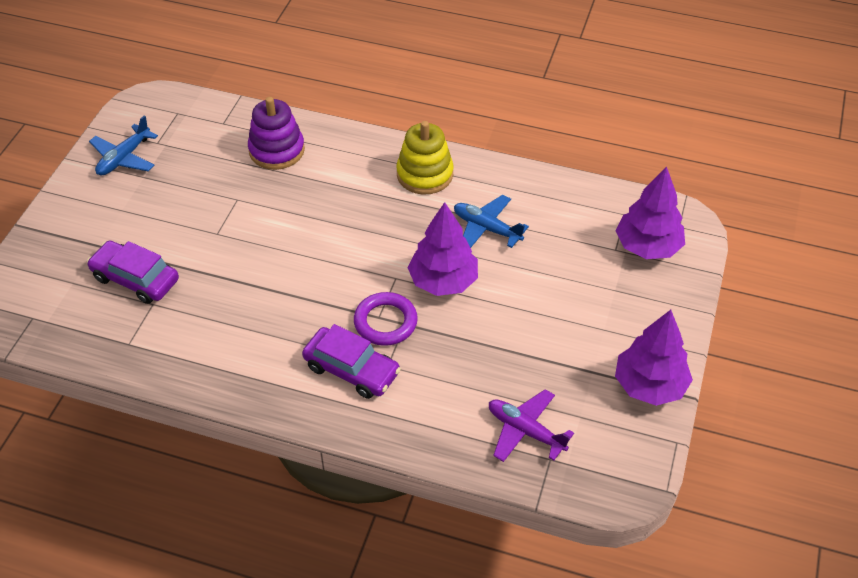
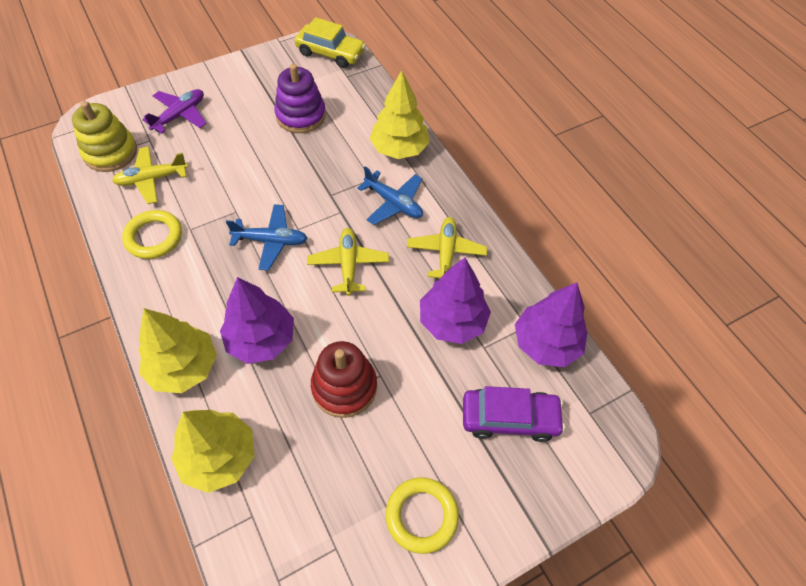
purple car: [87,240,179,304] [302,324,401,399] = 2 -> [463,386,565,442] = 1
purple ring: [354,292,418,346] = 1 -> none = 0
red stacking toy: none = 0 -> [311,341,377,418] = 1
yellow car: none = 0 -> [295,17,366,68] = 1
yellow plane: none = 0 -> [112,146,188,204] [307,228,389,296] [407,217,487,278] = 3
yellow ring: none = 0 -> [122,210,182,259] [386,477,459,554] = 2
yellow tree: none = 0 -> [138,308,217,393] [171,410,255,493] [369,70,430,159] = 3

